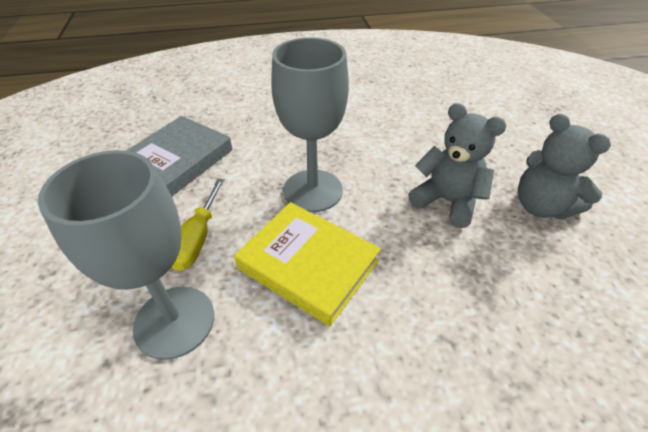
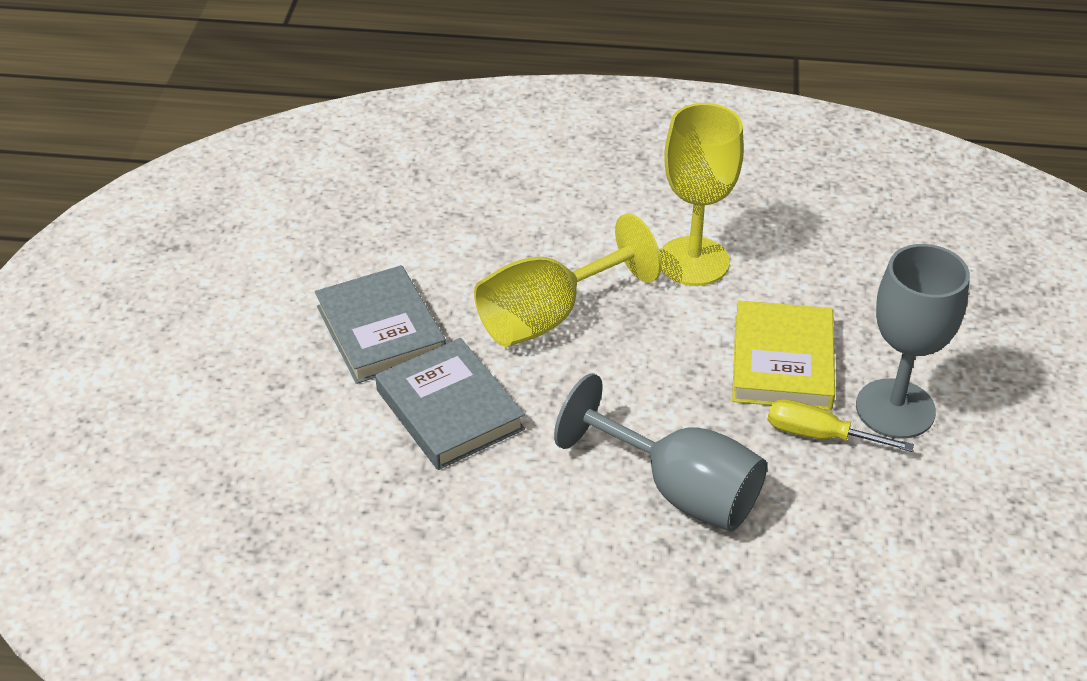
grey book: [126,116,232,196] = 1 -> [315,265,446,384] [375,338,525,470] = 2
grey teddy bear: [408,103,506,228] [518,114,611,219] = 2 -> none = 0
yellow goblet: none = 0 -> [474,213,662,347] [660,103,744,286] = 2

